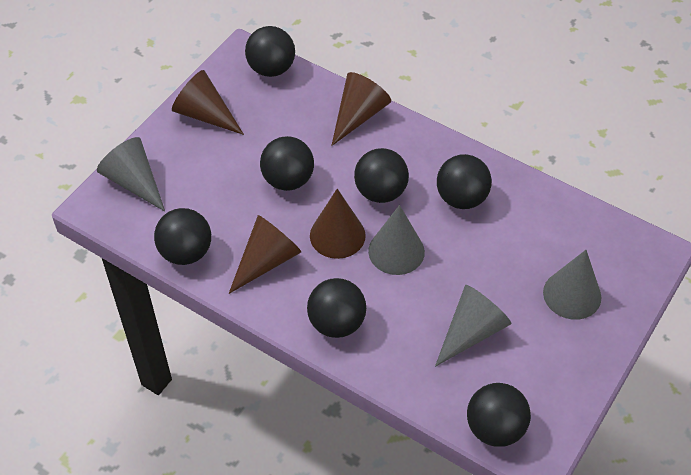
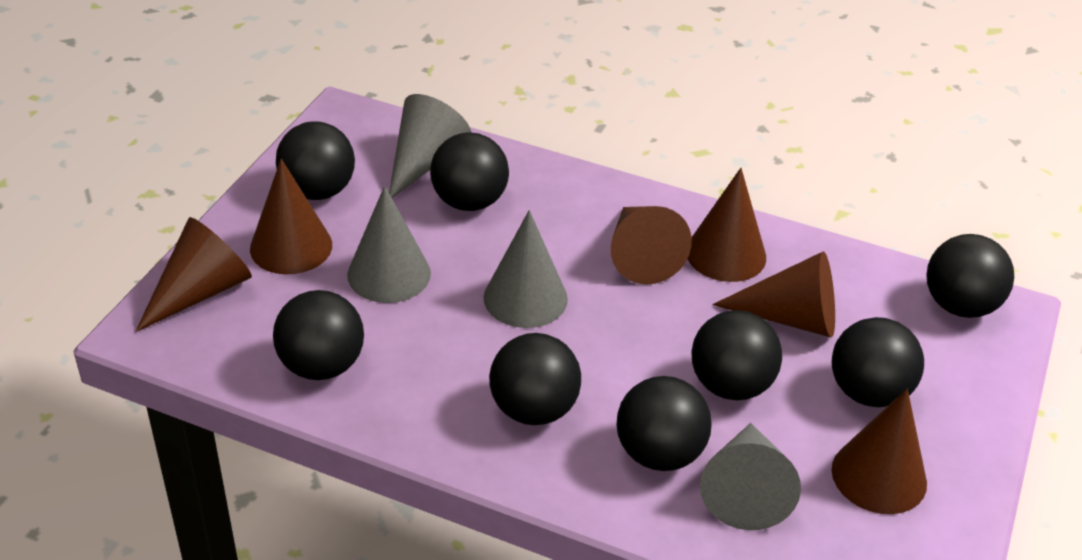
black ball: [154,208,211,265] [245,26,295,77] [260,136,314,191] [307,278,366,338] [354,148,409,203] [437,154,492,209] [467,383,531,447] = 7 -> [273,290,364,380] [276,121,355,200] [430,132,509,211] [489,333,581,425] [616,376,712,471] [692,310,782,400] [832,317,924,407] [926,234,1014,318] = 8
brown cone: [172,70,244,135] [229,215,301,294] [310,189,366,259] [331,72,391,146] = 4 -> [135,217,252,332] [250,159,332,275] [611,206,692,284] [688,168,766,282] [712,251,835,337] [832,389,927,514] = 6

